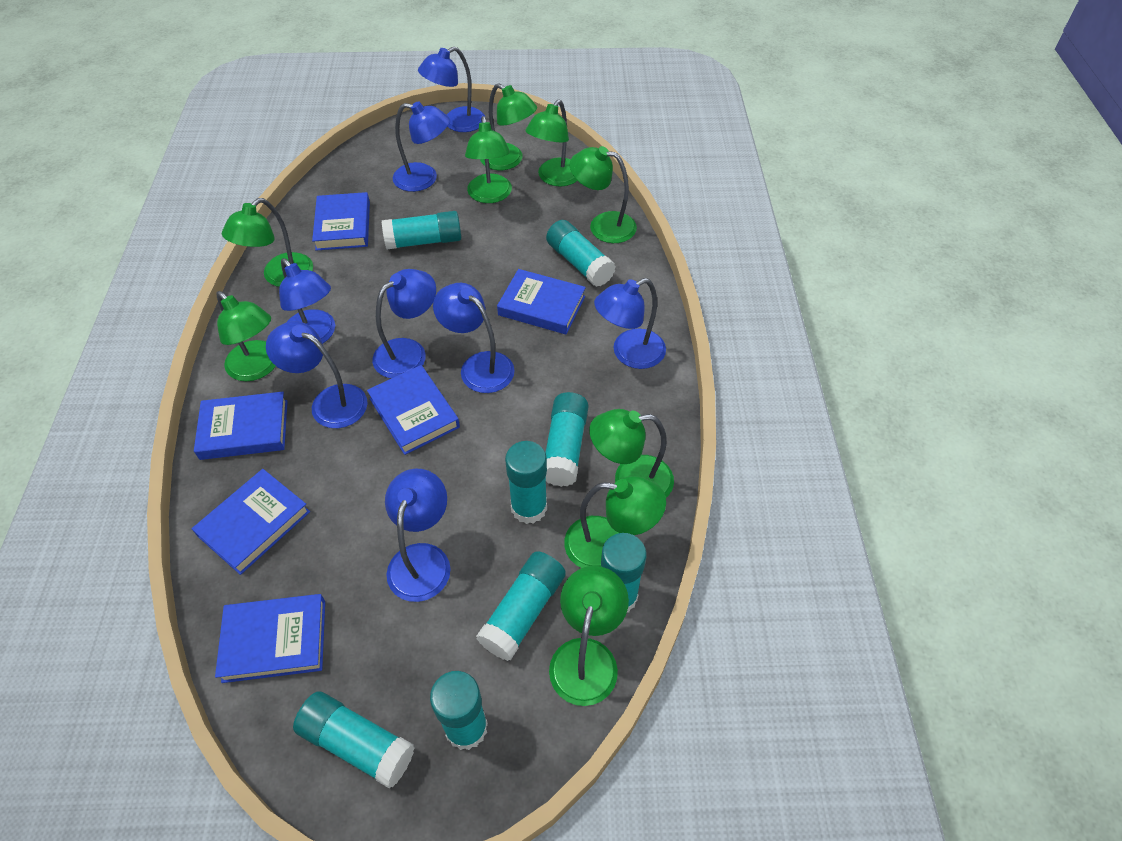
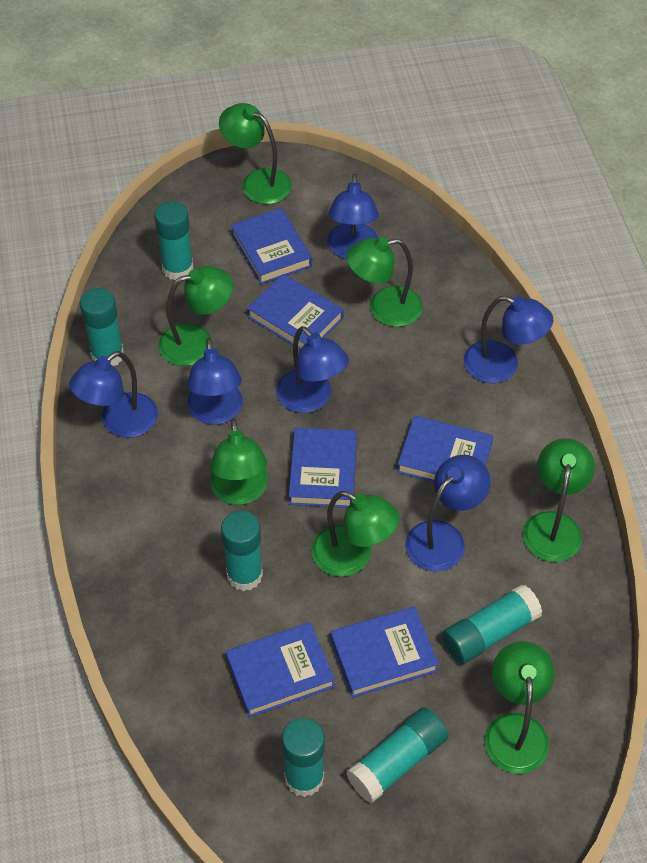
blue lamp: [266,321,368,428] [279,258,335,343] [372,269,436,378] [385,469,451,602] [393,101,450,192] [418,47,485,132] [433,283,515,393] [594,278,666,369] = 8 -> [69,351,158,438] [187,338,243,425] [276,326,349,413] [327,173,379,260] [405,455,491,571] [464,296,553,383] = 6
green lamp: [217,291,276,381] [222,198,313,287] [465,116,512,203] [480,83,537,170] [526,100,577,187] [549,566,629,706] [564,476,666,568] [570,146,637,243] [589,409,674,498] = 9 -> [158,266,233,366] [210,418,268,505] [219,103,292,204] [311,491,399,577] [346,237,423,327] [484,641,555,774] [523,438,595,562] = 7
turquoise glue stick: [293,691,415,789] [382,211,461,249] [430,671,488,750] [476,551,566,661] [505,441,547,524] [545,392,589,487] [546,220,616,287] [601,533,647,613] = 8 -> [80,288,124,366] [154,201,193,280] [221,511,263,591] [282,718,325,797] [346,708,448,803] [442,584,542,664] = 6

